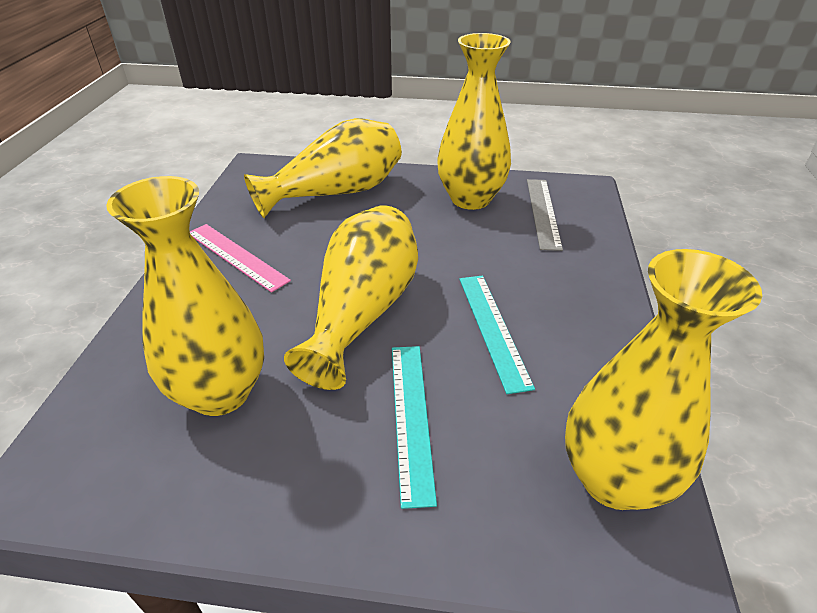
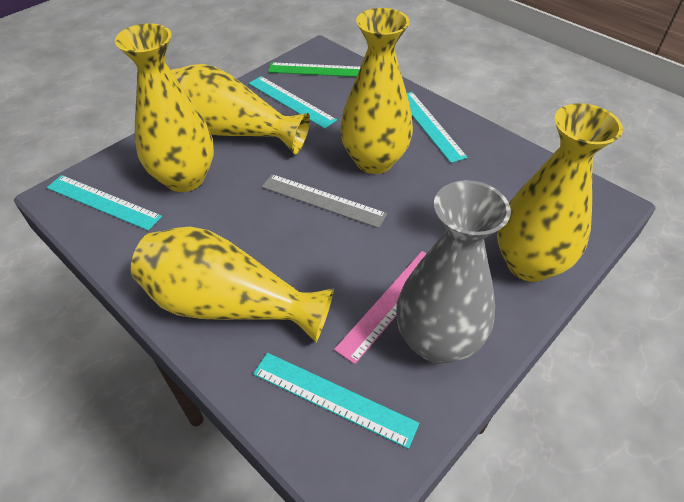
green ruler: none = 0 -> [268,62,360,77] = 1
grey vase: none = 0 -> [396,180,511,363] = 1
turquoise ruler: [392,346,437,509] [459,276,535,394] = 2 -> [47,175,162,231] [248,76,337,129] [253,353,419,449] [407,92,468,163] = 4

